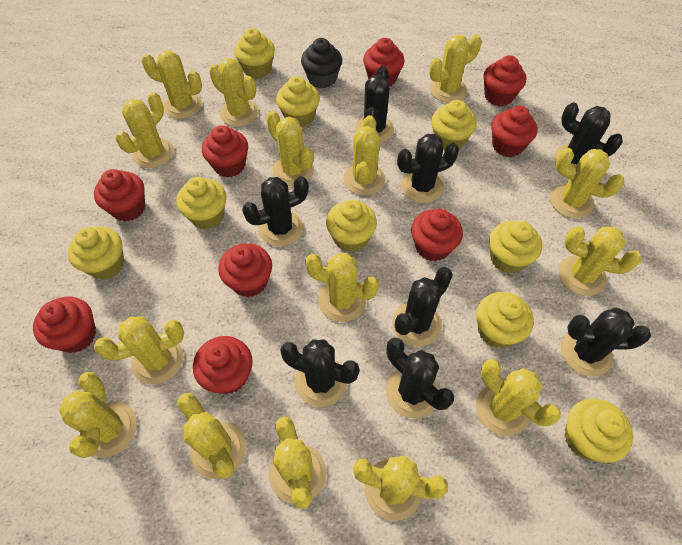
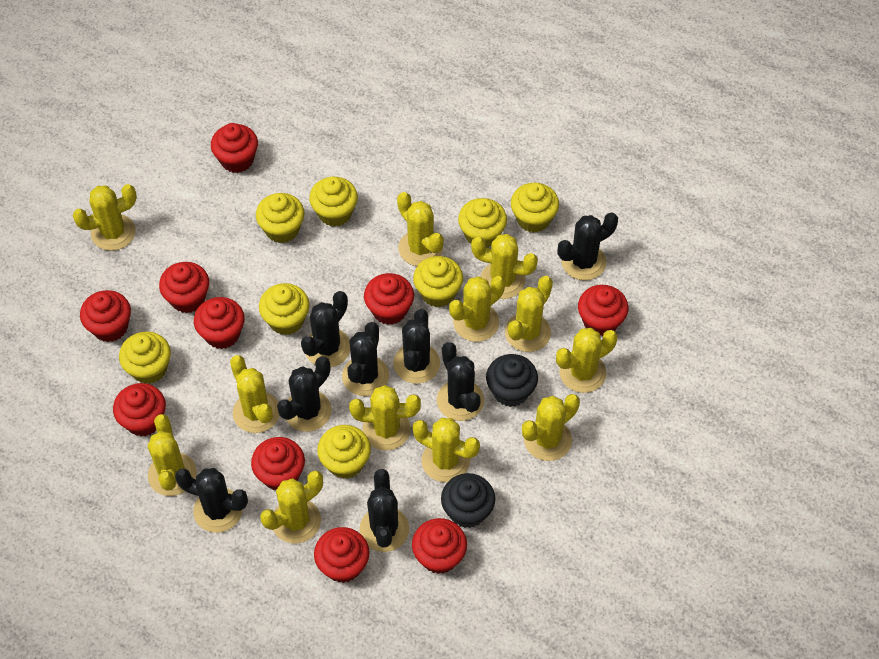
black cupcake: [301,38,342,89] = 1 -> [441,473,495,528] [486,354,538,407] = 2
red cupcake: [33,297,96,353] [94,169,145,222] [193,336,253,394] [202,125,248,178] [218,243,272,297] [363,38,405,87] [411,209,463,262] [483,55,526,106] [491,106,538,157] = 9 -> [80,290,131,342] [113,383,166,436] [159,262,209,313] [194,297,245,349] [211,123,258,173] [251,437,305,490] [314,527,369,583] [364,273,414,325] [412,518,467,574] [578,285,629,336] = 10
yellow cactus: [59,372,137,458] [94,316,184,384] [115,92,174,168] [141,50,202,119] [177,393,246,479] [209,58,259,127] [266,111,314,186] [269,416,326,509] [305,253,380,322] [343,115,385,196] [353,456,448,521] [429,35,482,103] [476,359,561,436] [550,148,624,219] [559,227,641,296] = 15 -> [72,184,137,251] [148,414,197,496] [230,355,280,433] [260,470,323,543] [349,385,421,451] [397,192,444,266] [412,418,480,482] [449,276,505,342] [471,234,538,299] [505,276,553,352] [522,394,580,461] [556,328,618,393] = 12
yellow cupcake: [68,226,124,280] [176,177,226,229] [234,28,275,79] [276,76,320,127] [326,200,377,252] [431,100,477,150] [476,292,534,348] [489,221,542,273] [564,399,633,463] = 9 -> [119,331,171,384] [256,193,305,243] [259,283,309,335] [309,177,358,227] [317,425,371,479] [413,256,463,307] [458,198,507,248] [511,183,559,233] = 8

